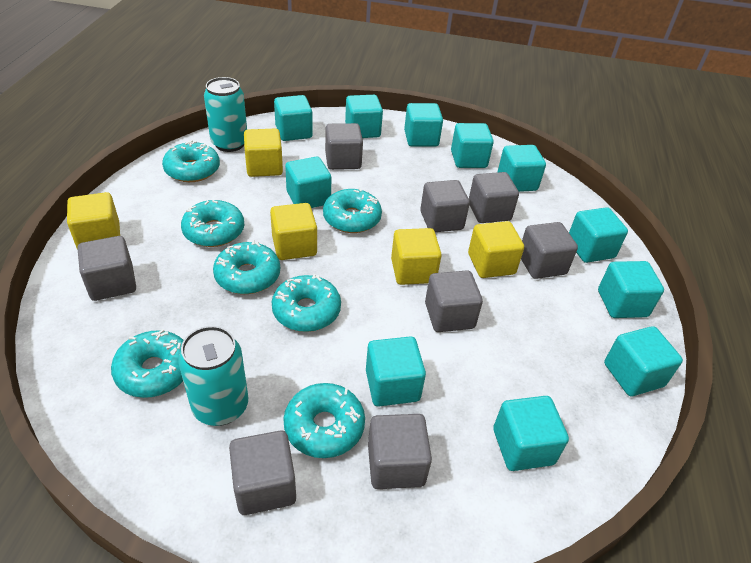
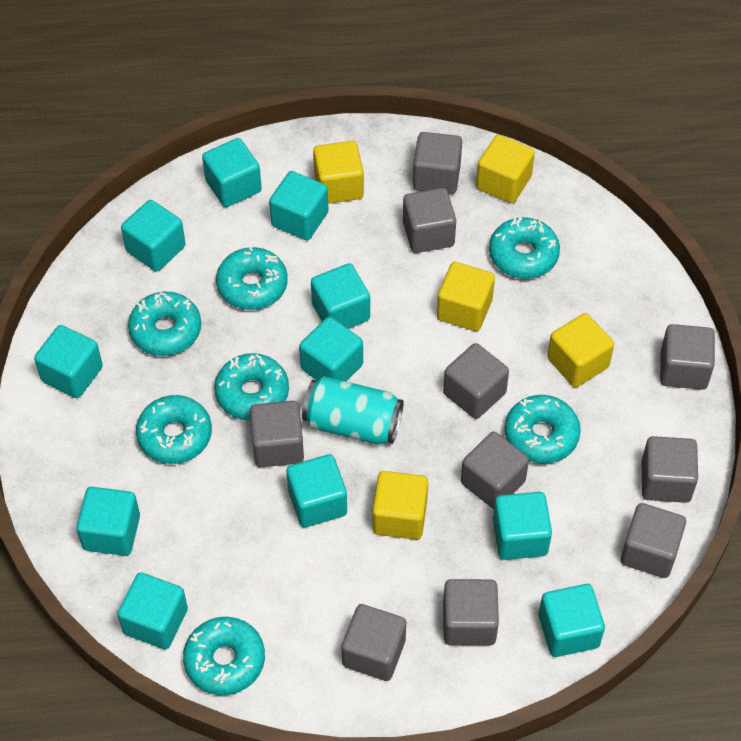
grey cube: [77,236,136,301] [229,430,296,515] [325,123,363,170] [368,414,432,489] [420,180,470,232] [425,270,483,332] [469,172,519,223] [521,222,578,279] = 8 -> [250,401,304,467] [342,604,406,681] [403,188,456,253] [413,132,462,194] [443,343,509,419] [443,579,499,646] [461,432,529,509] [621,503,686,578] [642,436,698,503] [660,324,715,390] = 10
turquoise can: [178,326,248,426] [204,77,247,152] = 2 -> [302,376,404,445] = 1

